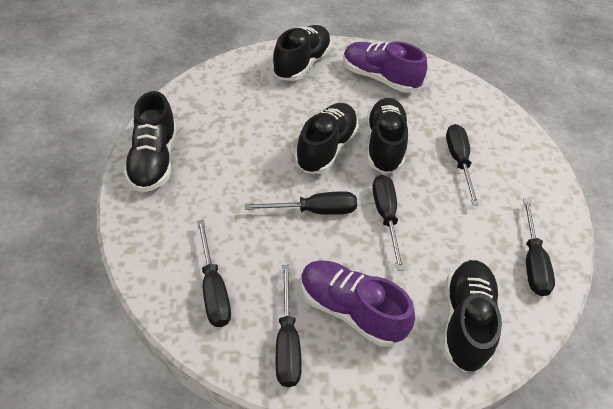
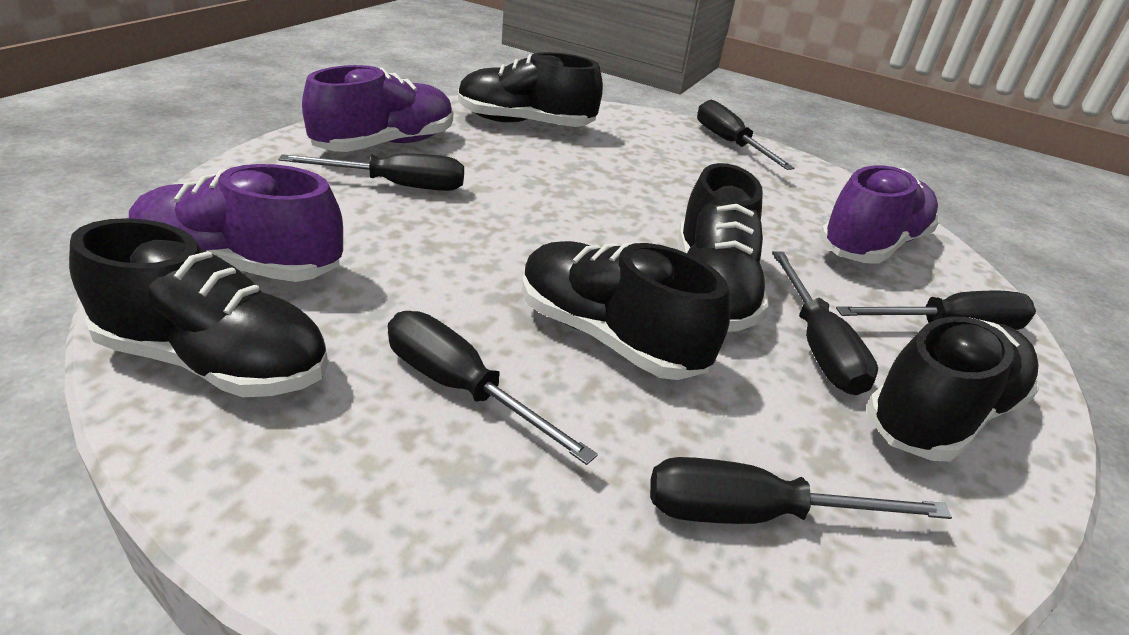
purple shoe: [301,260,415,347] [343,41,427,92] = 2 -> [129,164,343,282] [302,65,453,152] [820,165,939,264] = 3

